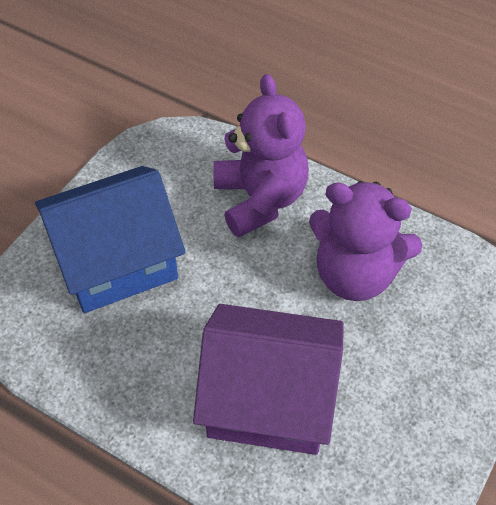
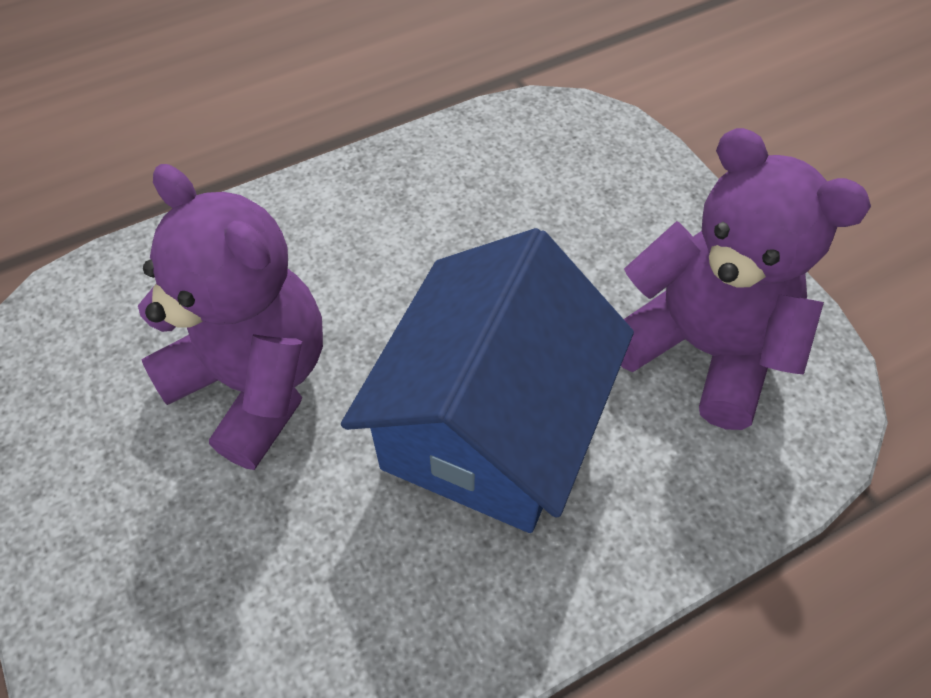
purple house: [193,304,344,455] = 1 -> none = 0

